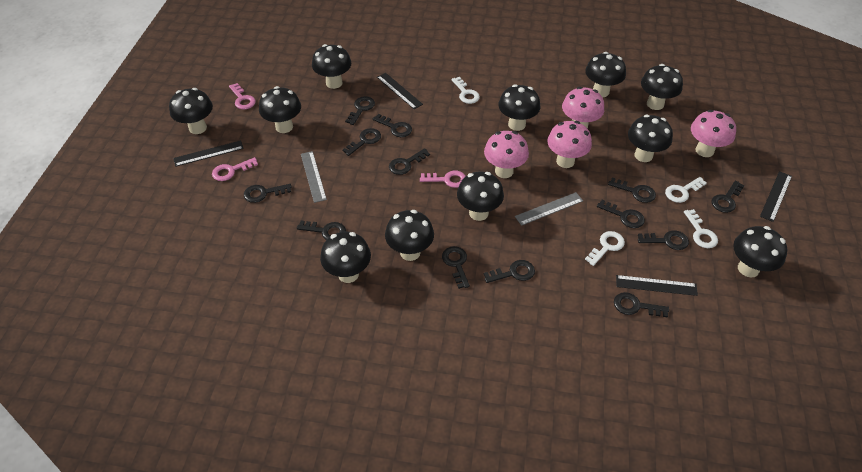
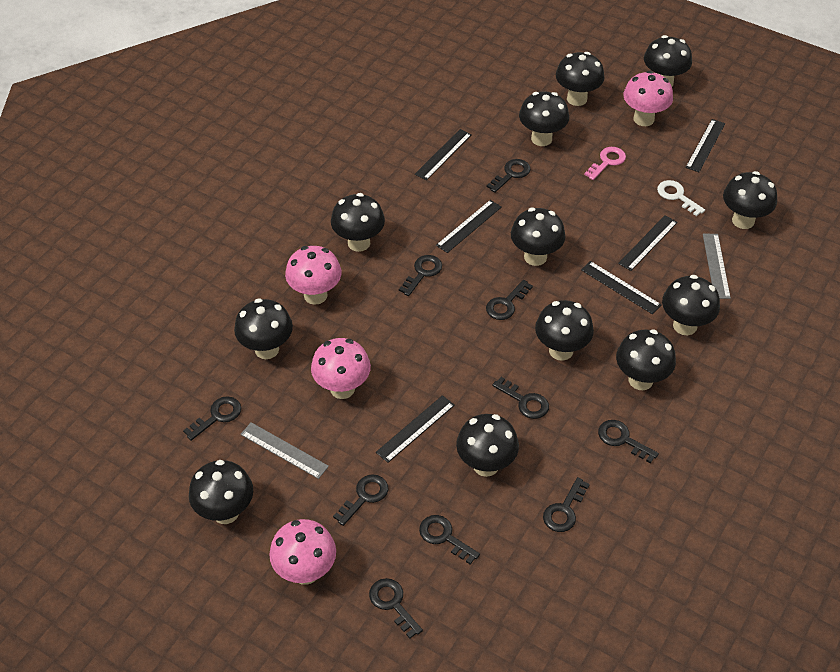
black key: [244,184,292,203] [297,220,346,240] [342,128,381,156] [345,96,375,125] [373,114,412,137] [389,148,430,175] [442,246,470,289] [484,260,535,283] [597,200,645,228] [608,177,656,203] [614,292,669,317] [638,230,689,250] [712,180,745,213] = 13 -> [183,396,241,441] [333,474,388,526] [369,578,423,639] [399,255,442,296] [419,515,480,564] [486,280,533,320] [487,159,531,193] [492,377,549,419] [543,477,590,532] [598,420,659,463] = 10
black mushroom: [169,88,213,134] [259,86,301,133] [312,44,351,89] [320,232,371,283] [385,210,434,261] [457,171,504,221] [498,84,540,131] [585,52,626,97] [628,114,673,162] [641,64,683,110] [733,226,787,277] = 11 -> [189,460,253,524] [234,298,293,359] [331,193,385,252] [456,414,519,477] [511,208,565,266] [519,91,569,146] [535,300,594,361] [556,52,605,106] [616,329,676,390] [644,35,692,87] [662,275,720,335] [723,171,777,229] = 12
black ruler: [173,140,244,167] [377,73,423,109] [616,275,698,296] [760,171,792,222] = 4 -> [376,395,455,463] [415,129,472,180] [436,200,502,253] [581,261,662,314] [618,215,678,271] [685,119,725,172] = 6
pink key: [212,157,258,181] [229,83,256,110] [420,171,466,188] = 3 -> [584,147,626,180] = 1
white key: [451,77,480,104] [585,231,625,266] [665,177,707,203] [684,209,718,248] = 4 -> [657,180,705,216] = 1

